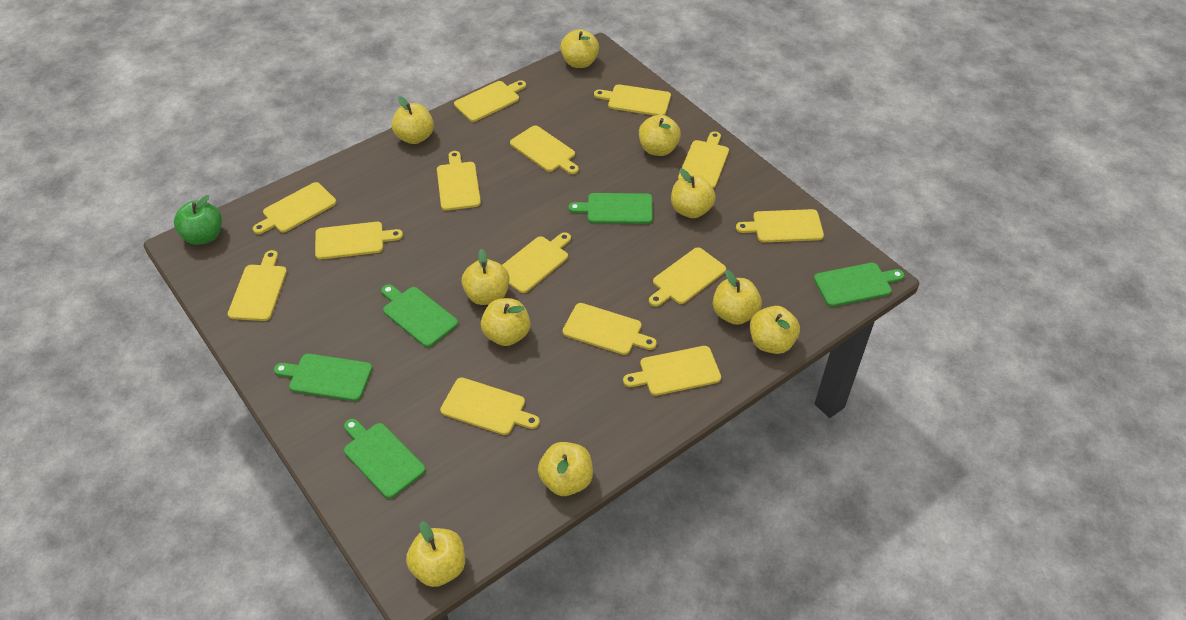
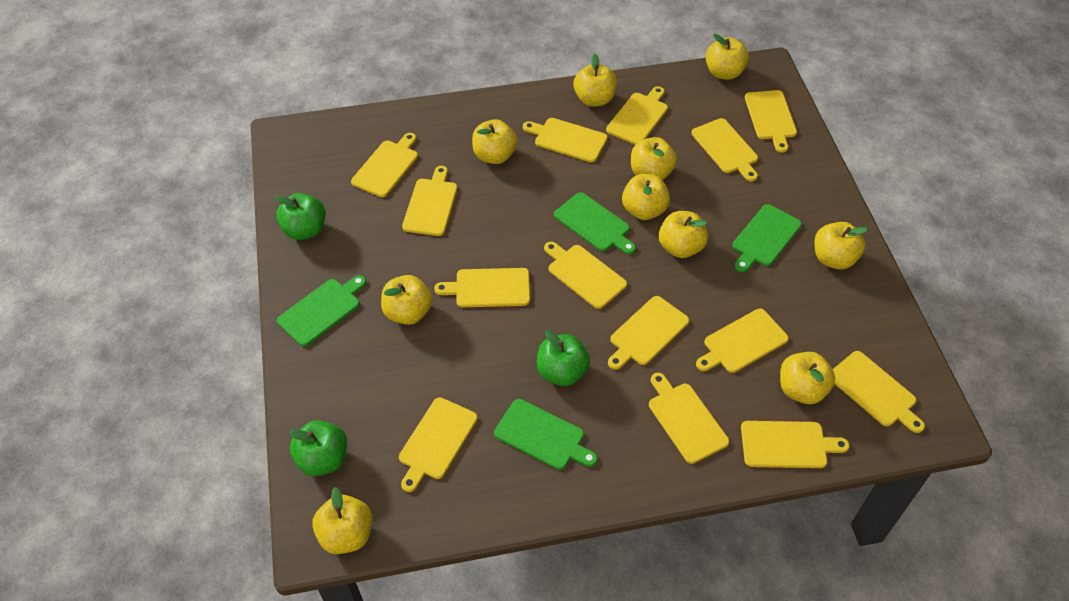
green apple: [174,195,222,245] = 1 -> [275,193,326,240] [289,420,347,476] [537,330,590,386] = 3
green cutting board: [274,354,372,401] [344,419,426,499] [381,284,458,347] [568,193,653,224] [814,263,904,307] = 5 -> [277,275,366,346] [494,399,597,470] [554,192,636,254] [732,204,802,272] = 4

